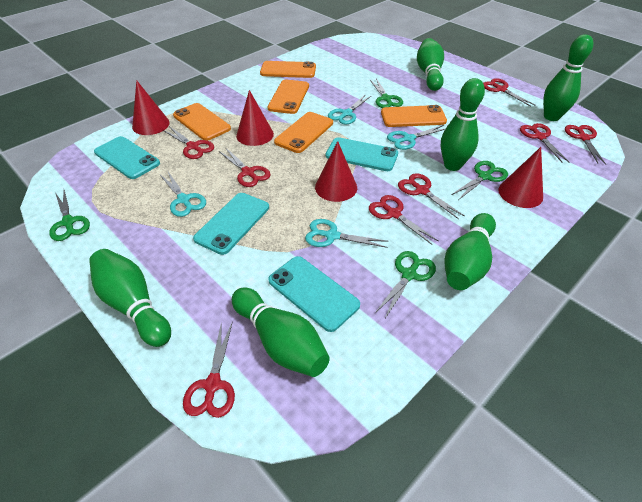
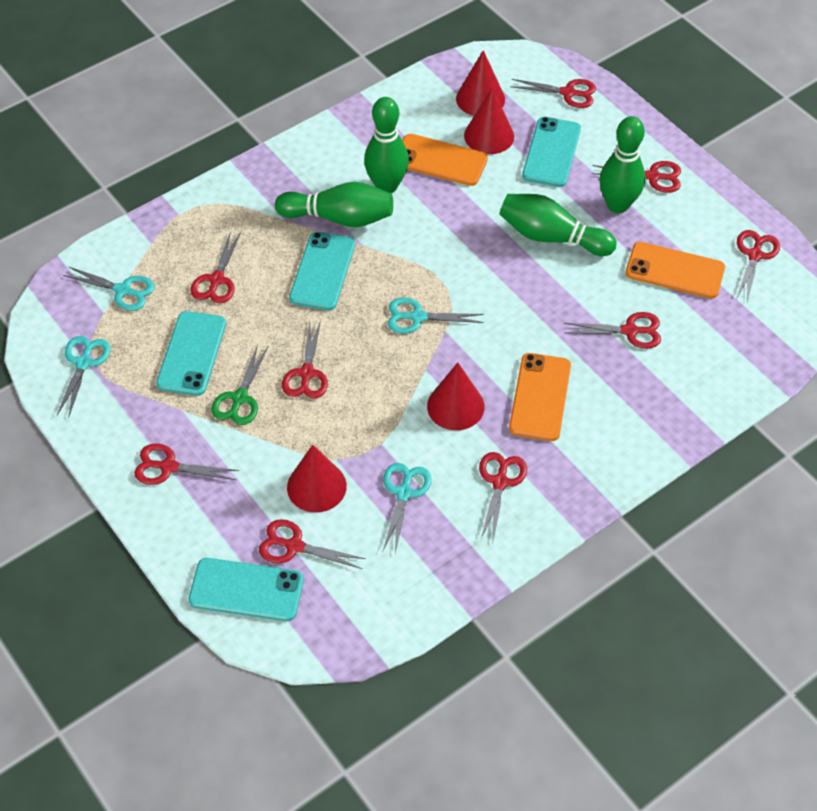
green bowling pin: [89,249,171,347] [232,288,330,377] [417,38,444,91] [441,78,485,171] [444,213,496,290] [543,34,593,121] = 6 -> [275,182,393,227] [364,97,409,193] [499,194,617,256] [599,116,645,213] = 4
green scissors: [49,190,90,241] [370,78,403,108] [375,251,436,318] [451,161,508,199] = 4 -> [211,344,268,425] = 1
orange phone: [173,103,231,141] [260,61,316,78] [268,79,309,114] [274,112,333,153] [381,105,447,127] = 5 -> [402,134,488,186] [509,353,571,441] [625,242,725,298] = 3
red scissors: [163,126,214,159] [183,321,235,418] [219,147,271,187] [369,195,438,245] [398,173,465,219] [483,78,535,107] [520,123,569,163] [565,125,606,165] = 8 -> [134,444,239,485] [190,231,241,304] [259,519,366,569] [282,320,328,399] [479,452,527,540] [510,79,596,108] [564,312,661,349] [592,161,681,193] [737,230,780,301] = 9

